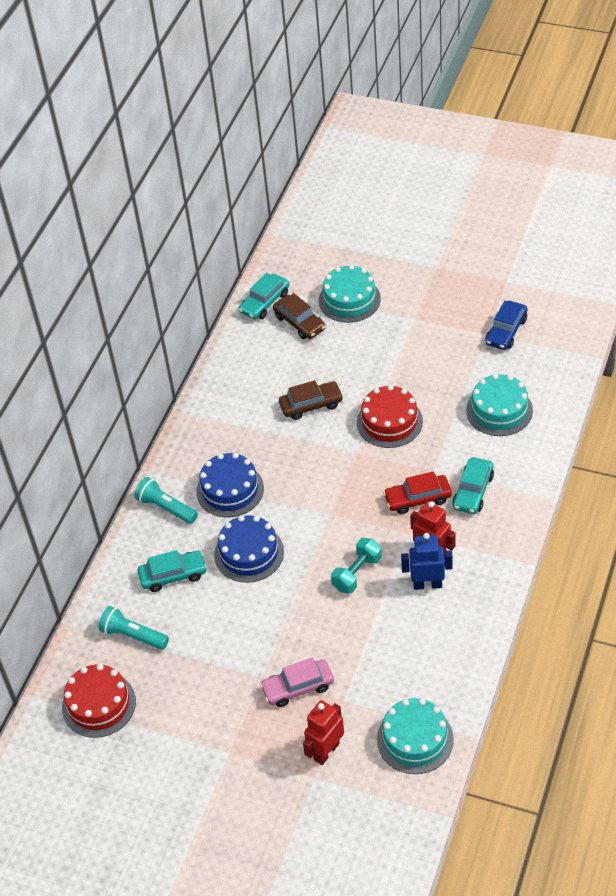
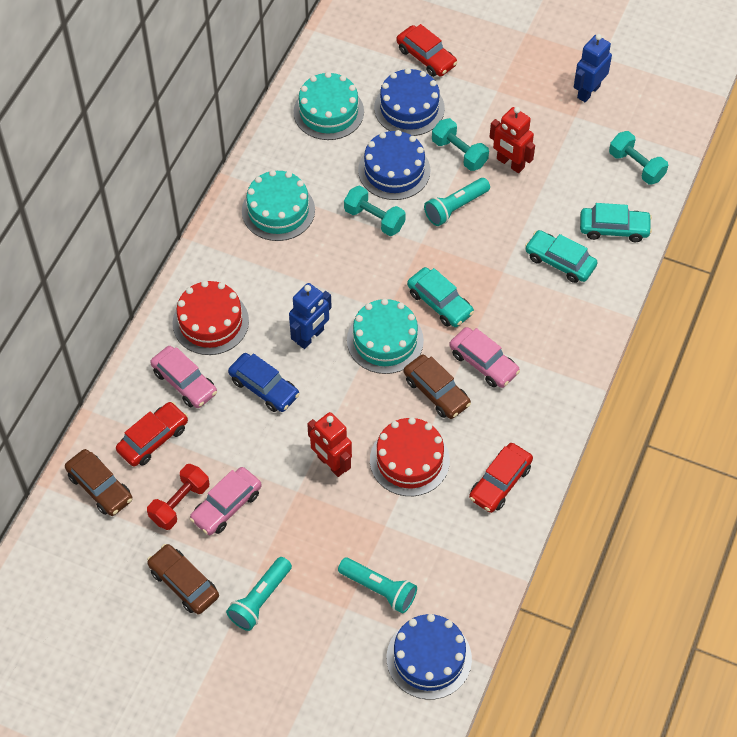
blue cake: [196,453,264,518] [214,515,284,583] = 2 -> [358,130,430,200] [374,68,445,136] [387,614,472,700] = 3
blue robot: [401,533,453,590] = 1 -> [289,283,332,349] [574,34,612,102] = 2
brown car: [273,293,326,339] [279,380,343,420] = 2 -> [65,449,133,516] [147,544,219,614] [404,354,471,419] = 3
pink car: [260,658,334,707] = 1 -> [150,346,217,408] [190,467,262,535] [449,327,520,388] = 3
red car: [383,471,452,514] = 1 -> [116,402,188,466] [396,24,457,77] [469,443,533,513] = 3
red dumbbell: none = 0 -> [147,464,209,530] = 1
turquoise dumbbell: [331,538,382,594] = 1 -> [344,185,406,236] [432,118,489,171] [609,131,668,185] = 3
turquoise flashlight: [99,606,169,650] [134,477,198,524] = 2 -> [226,557,292,631] [338,558,417,614] [424,178,490,226] = 3

